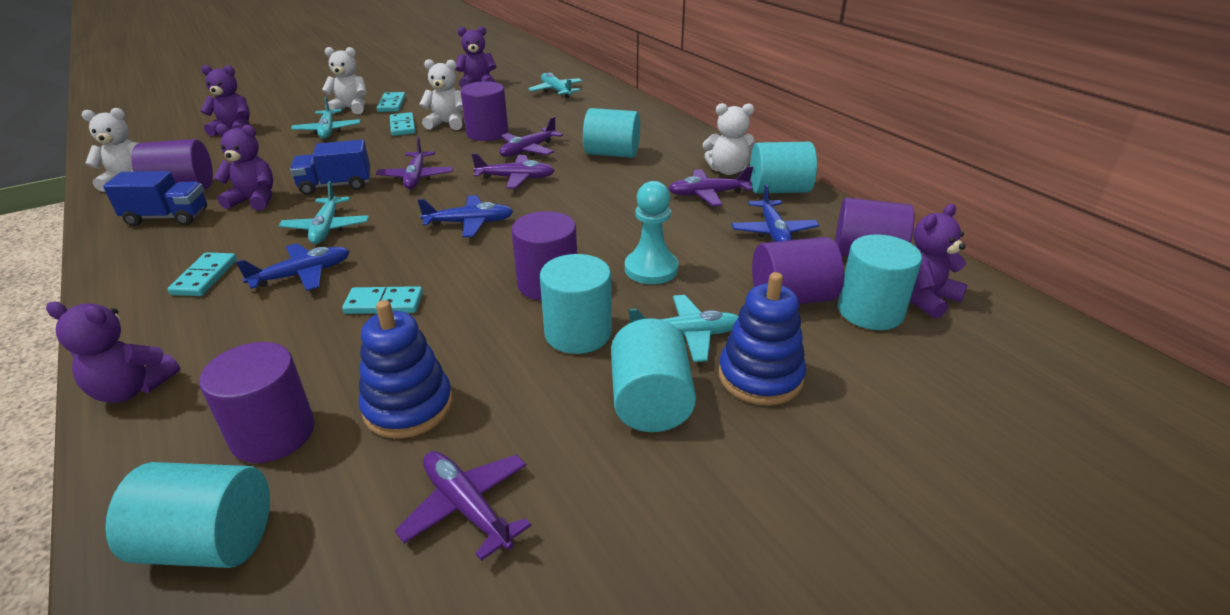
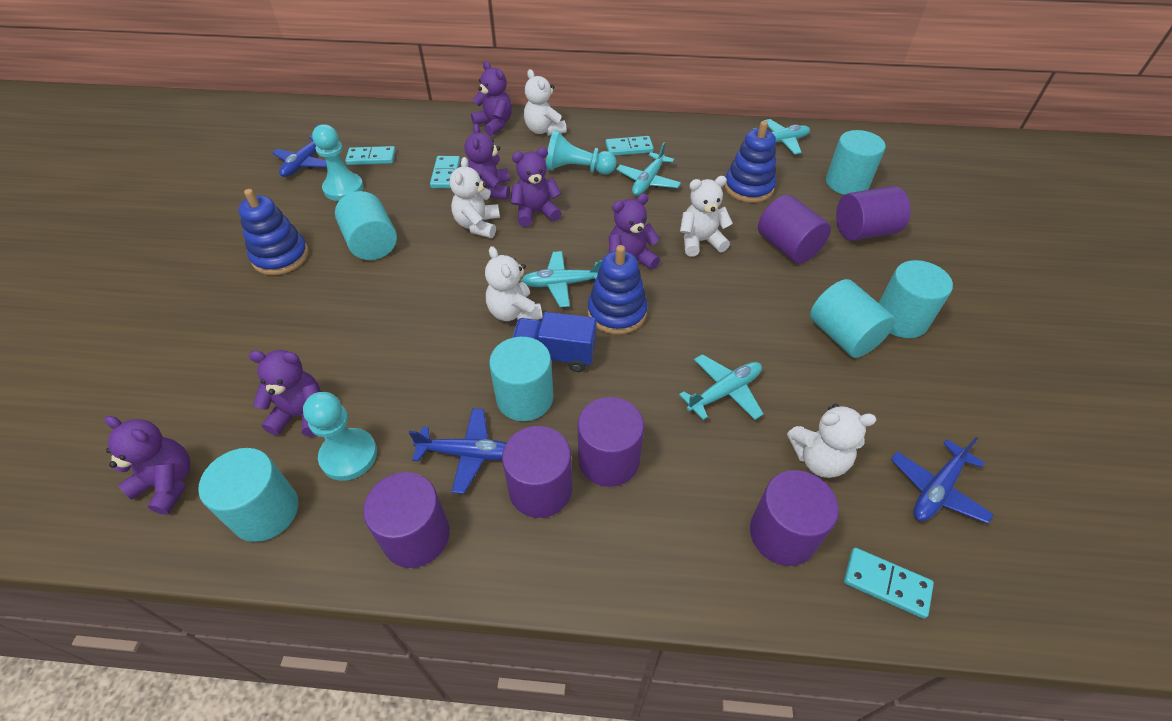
blue stacking toy: [359,300,453,438] [719,272,806,405] = 2 -> [238,189,309,275] [588,245,648,334] [724,121,776,203] = 3
blue truck: [103,171,207,226] [290,140,370,195] = 2 -> [512,312,597,372] = 1
purple plane: [376,137,453,189] [395,451,531,561] [472,153,555,189] [499,116,563,157] [668,166,753,206] = 5 -> none = 0
purple teddy bear: [46,302,180,403] [200,65,250,136] [214,124,273,211] [456,26,496,88] [910,204,968,319] = 5 -> [105,416,190,515] [249,350,321,437] [465,124,510,199] [471,61,512,136] [511,147,562,227] [609,194,660,270] = 6
turquoise pawn: [625,181,678,284] = 1 -> [303,392,377,481] [312,124,364,201] [546,130,616,175] = 3
white teddy bear: [82,108,139,192] [322,47,367,114] [419,59,463,130] [703,103,756,175] = 4 -> [450,157,500,238] [485,246,542,321] [524,69,567,136] [680,176,733,257] [787,404,876,478] = 5

